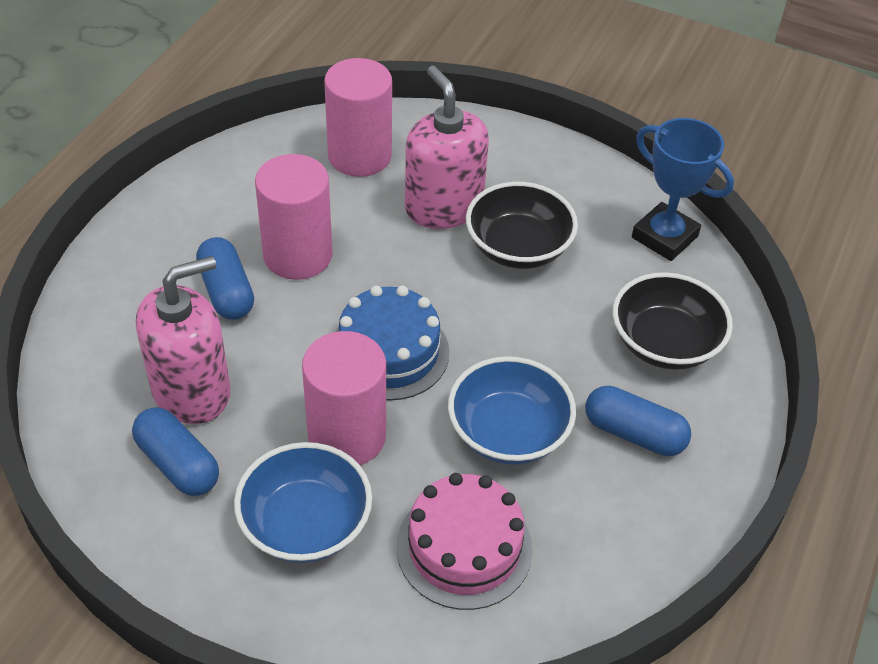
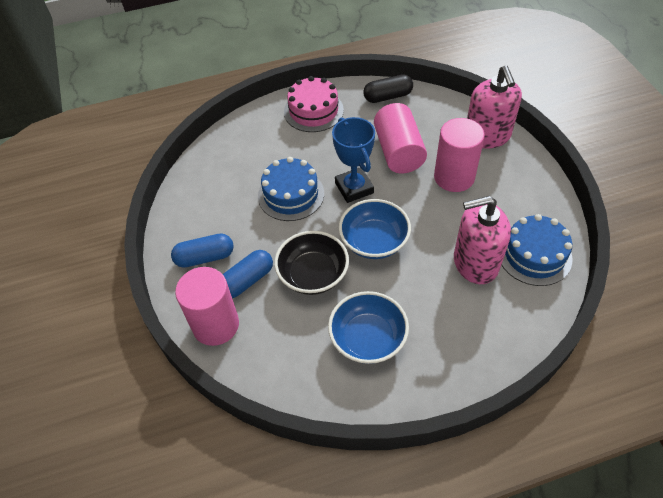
black bowl: [466,182,578,269] [613,272,733,370] = 2 -> [274,231,349,295] = 1
black capsule: none = 0 -> [363,74,413,103] = 1
blue cake: [336,286,450,401] = 1 -> [258,157,324,221] [502,214,573,286] = 2
blue capsule: [132,407,219,496] [196,237,254,320] [585,386,691,456] = 3 -> [171,233,234,268] [223,250,273,298] = 2

